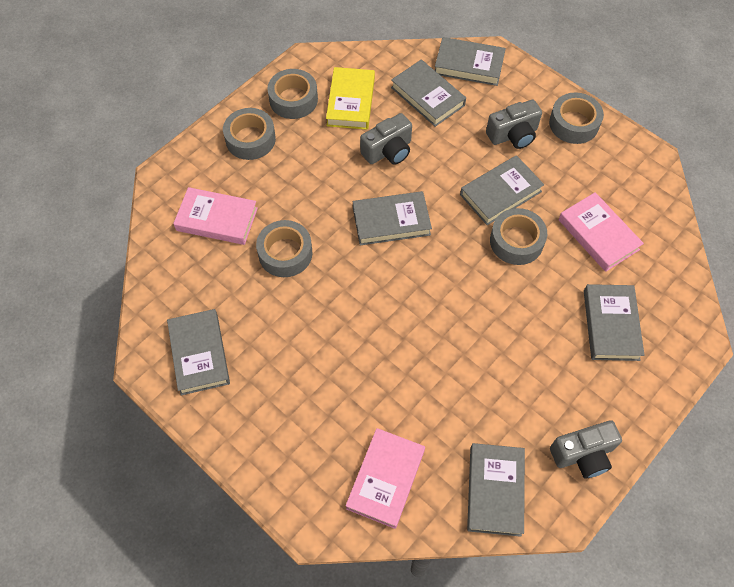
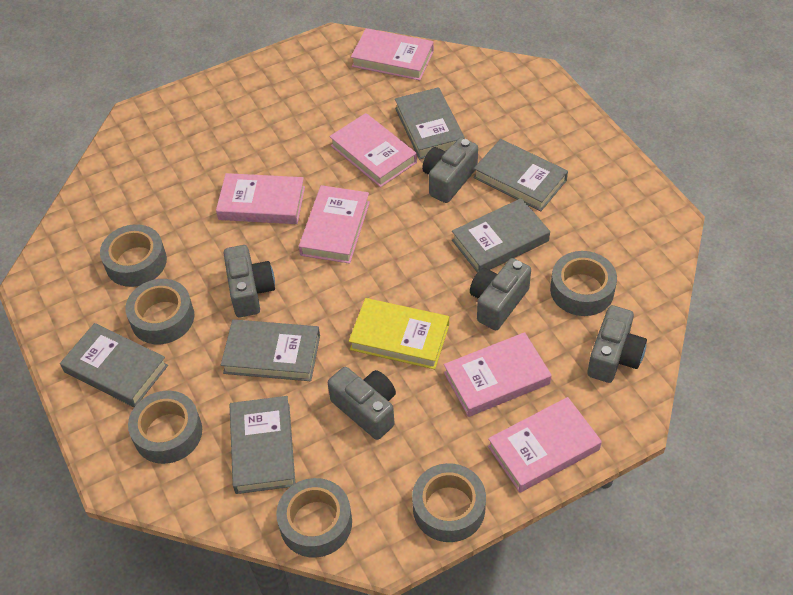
grey book: [167,309,230,395] [353,191,432,246] [391,60,466,127] [435,37,506,86] [460,155,544,225] [467,443,525,537] [584,284,644,361] = 7 -> [60,323,168,407] [221,319,320,381] [230,396,295,494] [395,87,465,159] [452,198,550,272] [473,139,568,211] = 6
grey camera: [360,113,412,165] [486,100,542,149] [550,420,622,478] = 3 -> [223,245,275,317] [328,367,396,440] [422,138,478,203] [470,258,531,330] [587,305,647,383] = 5
grey tape: [223,108,276,160] [256,220,313,277] [267,69,318,119] [490,208,547,265] [549,93,604,144] = 5 -> [100,224,167,287] [125,279,194,344] [128,391,202,464] [276,478,352,558] [412,463,486,542] [550,251,617,316] = 6
pink book: [173,187,258,245] [346,428,425,529] [558,192,644,272] = 3 -> [216,173,305,224] [299,185,370,264] [330,113,417,187] [351,28,434,80] [444,332,551,417] [488,397,602,493] = 6

